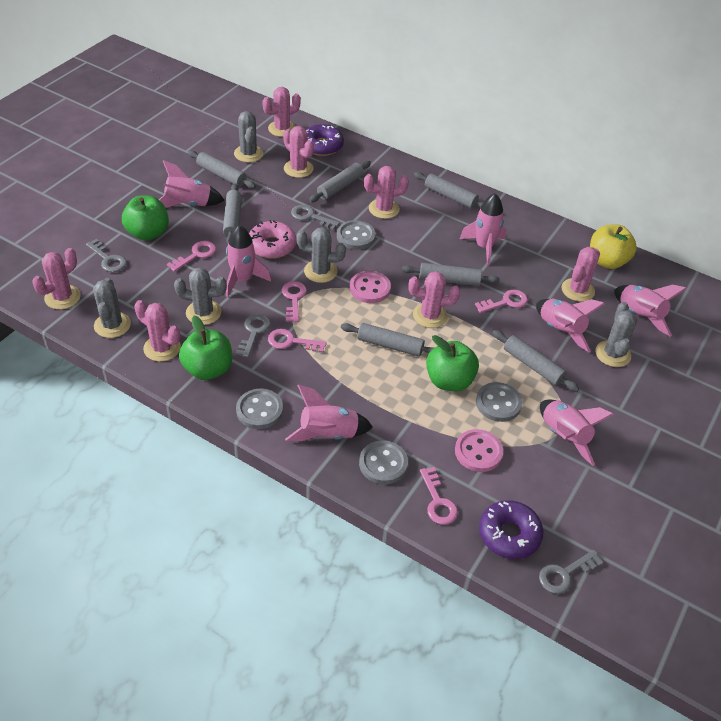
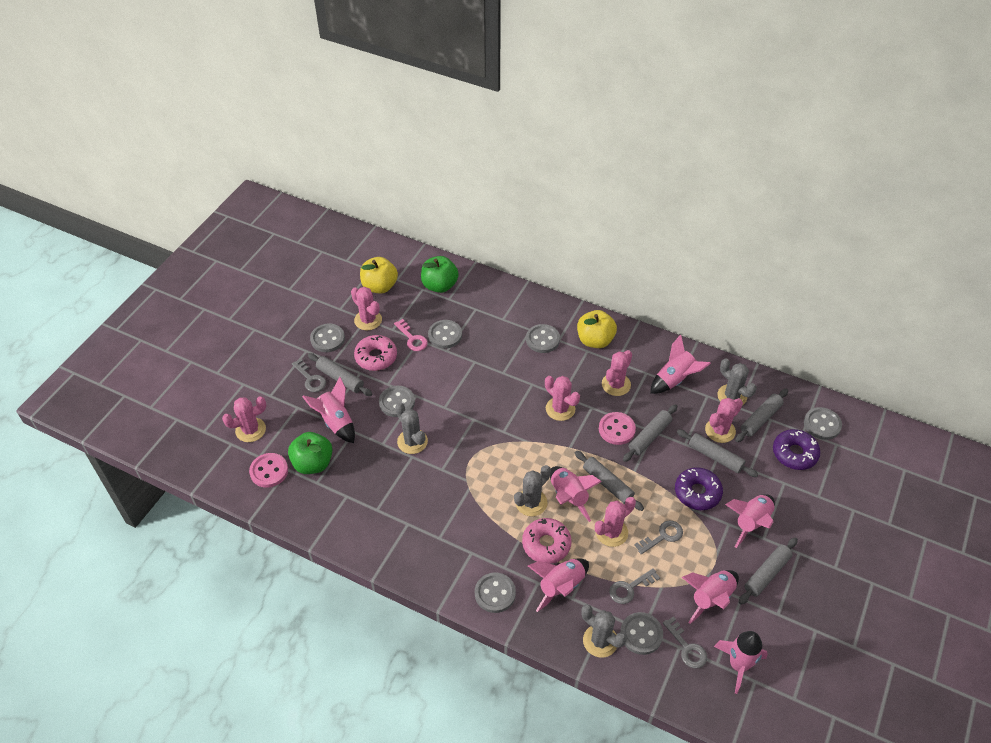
green apple: [122,195,169,241] [179,316,232,380] [426,335,479,391] = 3 -> [288,432,333,474] [421,256,459,293] = 2
grey button: [236,389,283,429] [337,220,376,250] [359,440,408,484] [476,382,522,422] = 4 -> [310,324,345,352] [379,386,415,417] [428,320,462,348] [475,572,516,613] [526,324,560,353] [620,612,663,655] [804,407,842,440] = 7
grey cactus: [93,278,131,338] [174,268,227,325] [234,111,264,162] [296,227,346,283] [595,302,637,367] = 5 -> [395,403,428,454] [514,465,551,516] [582,605,627,658] [717,358,757,406] = 4
grey rolling pin: [188,150,256,189] [223,184,242,244] [309,161,371,202] [341,323,435,357] [402,263,500,286] [414,172,484,209] [493,330,579,392] = 7 -> [308,353,372,396] [575,451,644,511] [623,404,677,462] [677,429,758,477] [735,389,788,442] [739,537,798,605] = 6
pink cactus: [32,248,81,310] [134,300,181,362] [262,87,301,137] [283,126,314,178] [364,166,409,219] [409,272,460,328] [561,247,600,302] = 7 -> [222,396,266,442] [351,287,382,331] [545,376,580,421] [595,497,636,547] [602,350,632,396] [705,398,743,443] = 6
pink donut: [249,220,297,259] = 1 -> [354,335,397,371] [522,518,572,564] = 2
pink key: [167,241,216,272] [268,329,327,353] [282,281,307,322] [420,467,458,525] [475,290,528,313] = 5 -> [394,319,428,351] = 1
yellow apple: [590,224,637,269] = 1 -> [360,257,398,294] [577,310,617,348] = 2

